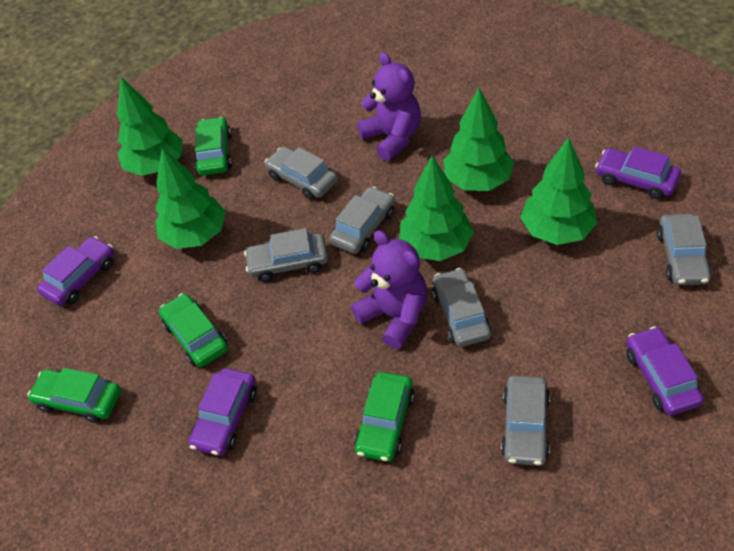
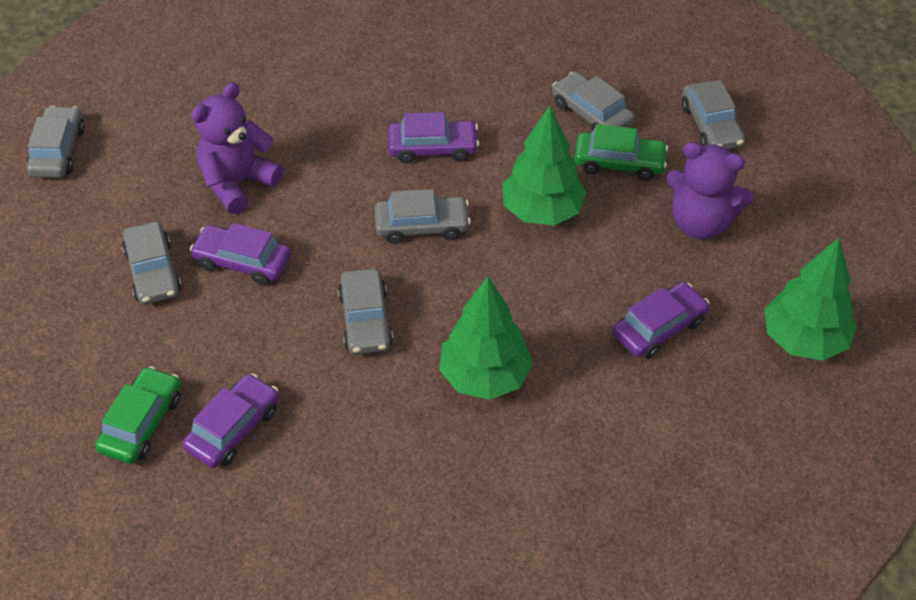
green car: [27,368,121,423] [159,293,228,367] [194,117,232,175] [354,372,414,462] = 4 -> [95,366,181,464] [574,124,668,181] = 2
green tree: [117,77,183,176] [155,148,226,249] [399,156,474,261] [443,88,514,191] [520,137,597,245] = 5 -> [439,276,533,400] [502,106,587,225] [764,238,857,361] = 3

